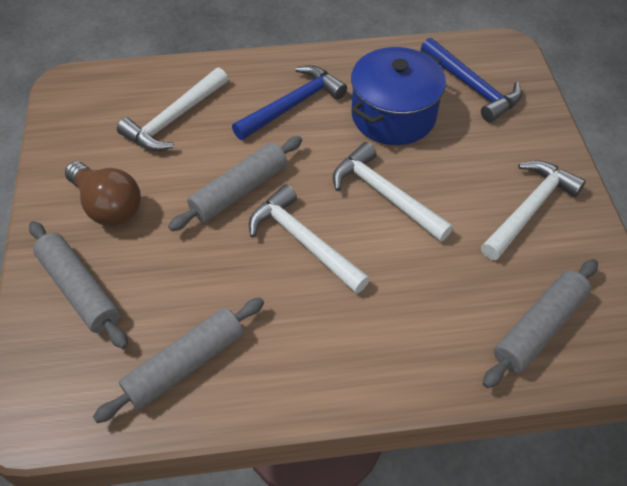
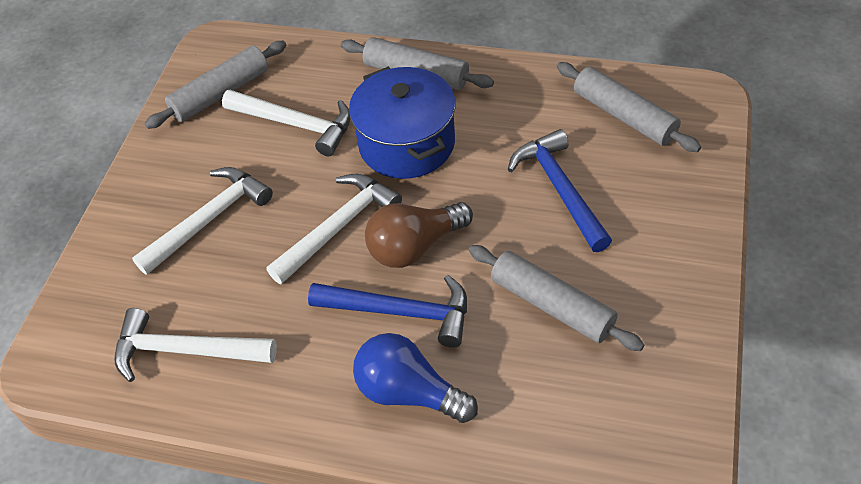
blue light bulb: none = 0 -> [353,333,478,423] = 1

